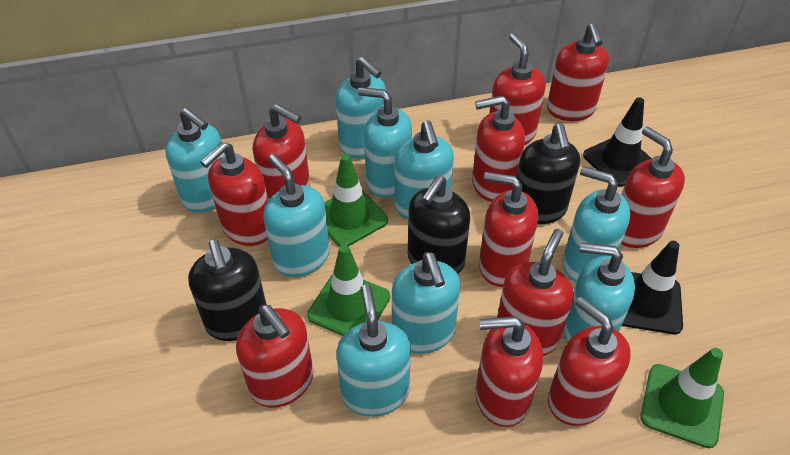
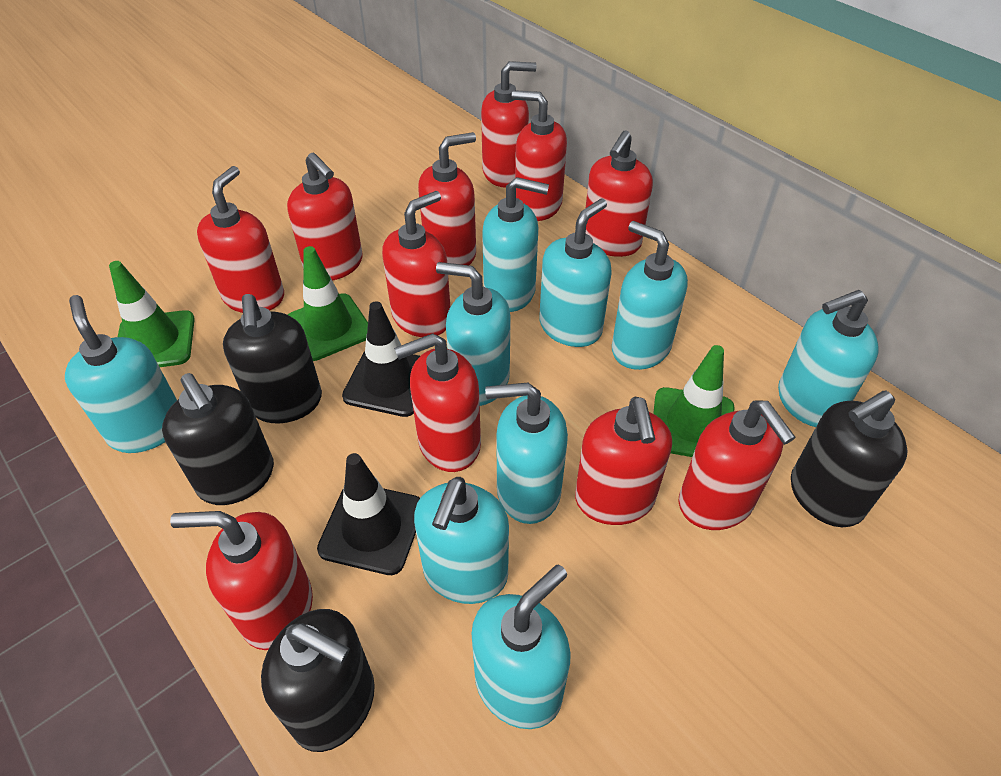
black soap dispenser: [188,239,267,341] [408,175,470,274] [517,123,580,224] = 3 -> [162,373,274,505] [223,294,322,423] [261,609,375,752] [791,390,908,527] = 4

